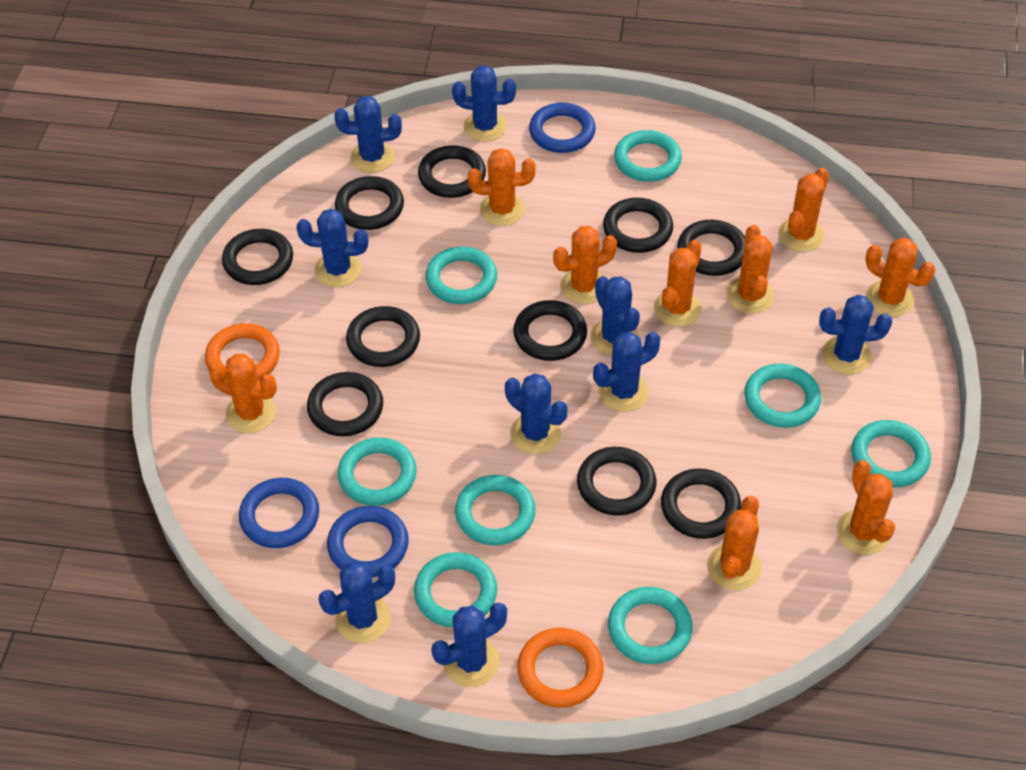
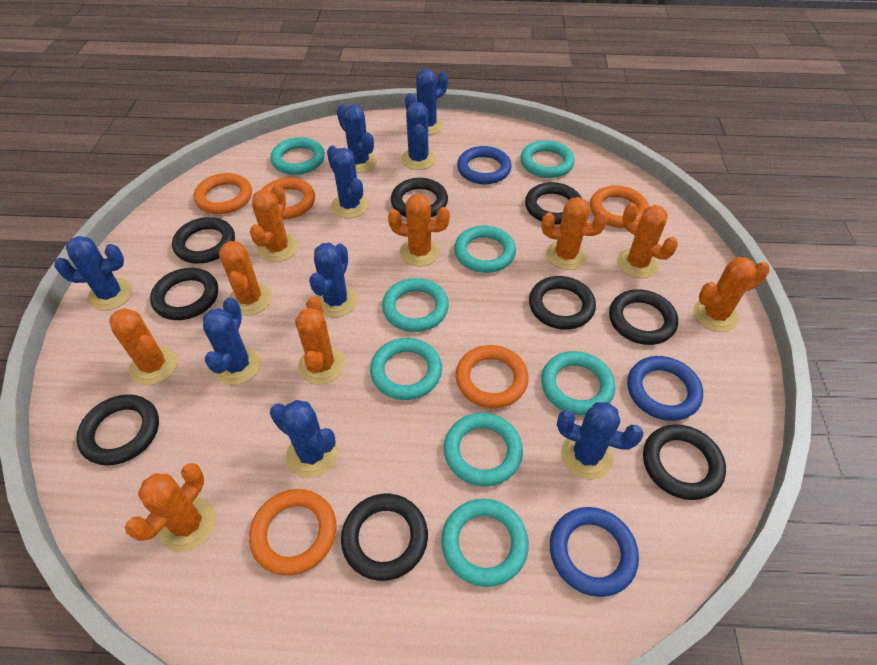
black ring: [222,229,293,285] [307,372,383,436] [335,176,404,230] [346,306,420,367] [418,145,486,198] [513,300,587,361] [577,447,656,516] [603,198,673,253] [661,468,741,539] [677,220,745,276] = 10 -> [76,394,159,465] [150,268,218,320] [172,217,235,263] [341,494,428,581] [391,178,448,217] [525,182,582,224] [529,276,596,330] [609,289,678,345] [643,424,726,500] = 9
orange ring: [205,323,280,380] [517,628,604,708] = 2 -> [194,173,252,214] [249,489,337,575] [261,178,315,219] [456,345,529,408] [590,185,649,228] = 5

